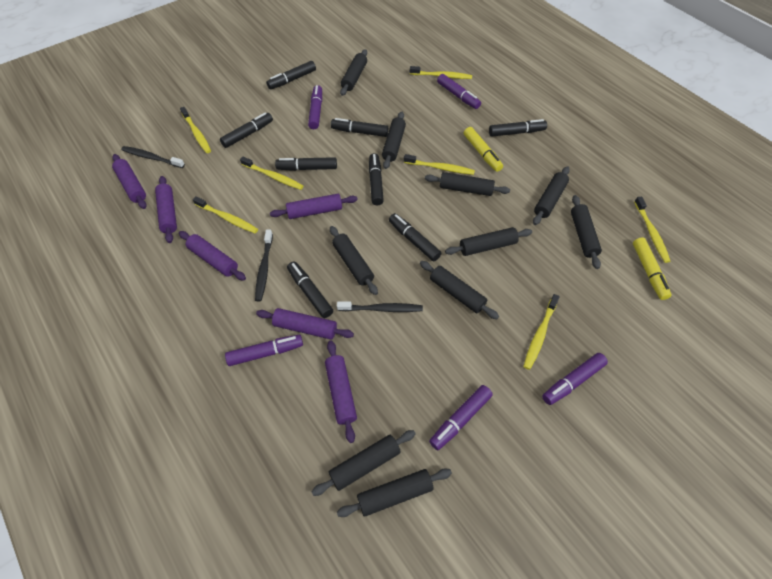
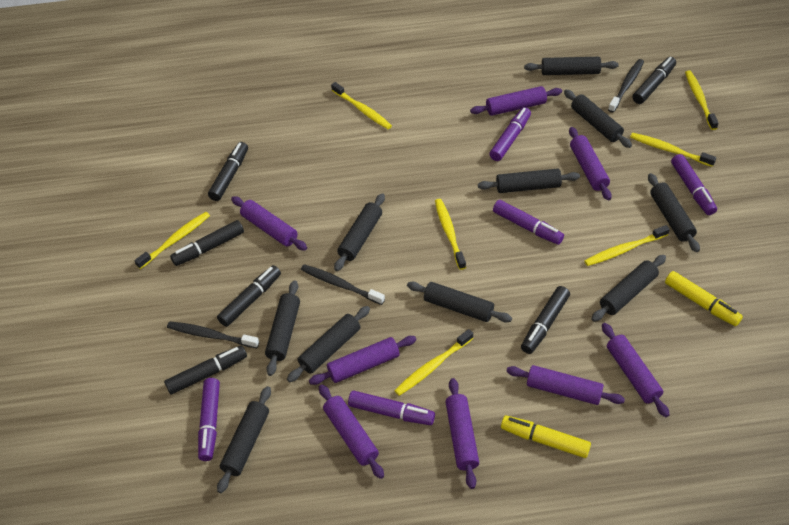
black marker: [220,112,273,148] [266,61,316,89] [275,157,337,171] [287,261,333,318] [331,118,388,137] [369,153,384,205] [389,213,442,261] [489,119,547,137] = 8 -> [164,345,247,395] [170,220,244,266] [208,142,248,201] [217,265,281,327] [521,286,570,354] [632,57,676,104] = 6
purple rolling pin: [112,154,147,209] [155,176,177,243] [179,231,246,281] [256,308,354,340] [270,194,358,219] [325,341,357,443] = 6 -> [231,196,307,251] [309,336,417,385] [319,384,384,479] [446,378,479,489] [470,86,562,116] [506,365,625,405] [569,127,612,201] [602,323,669,417] = 8

